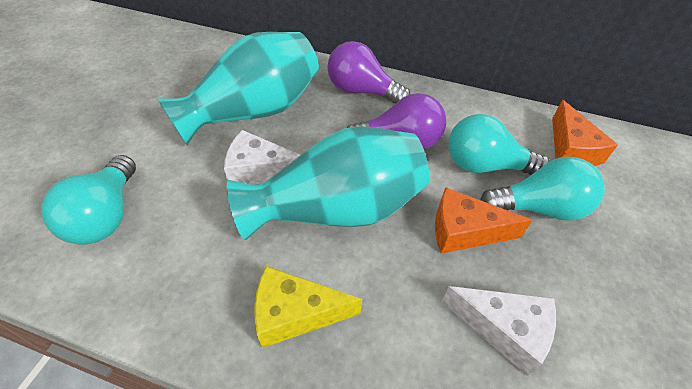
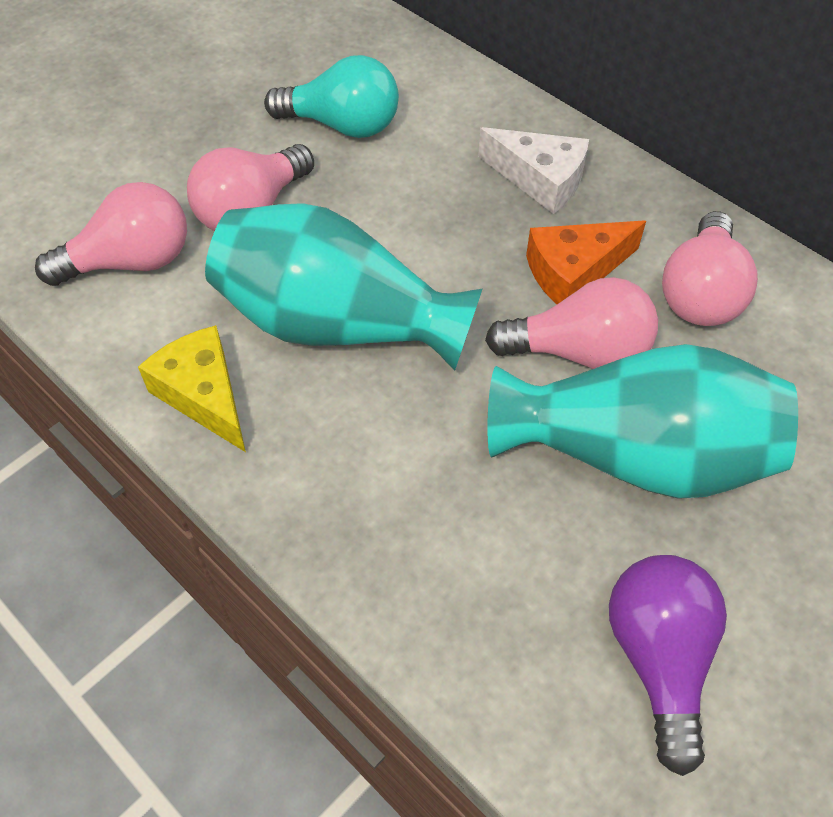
orange cheese: [435,187,533,254] [552,100,618,166] = 2 -> [526,221,646,304] = 1
pink light bulb: none = 0 -> [35,182,187,286] [187,144,314,231] [485,277,658,369] [662,211,758,326] = 4
purple light bulb: [327,41,410,103] [347,93,446,149] = 2 -> [609,555,727,776] = 1
turquoise light bulb: [41,155,136,245] [448,114,550,175] [481,157,605,221] = 3 -> [264,55,399,138] = 1
white cheese: [224,130,300,184] [441,286,556,376] = 2 -> [478,127,589,214] = 1

